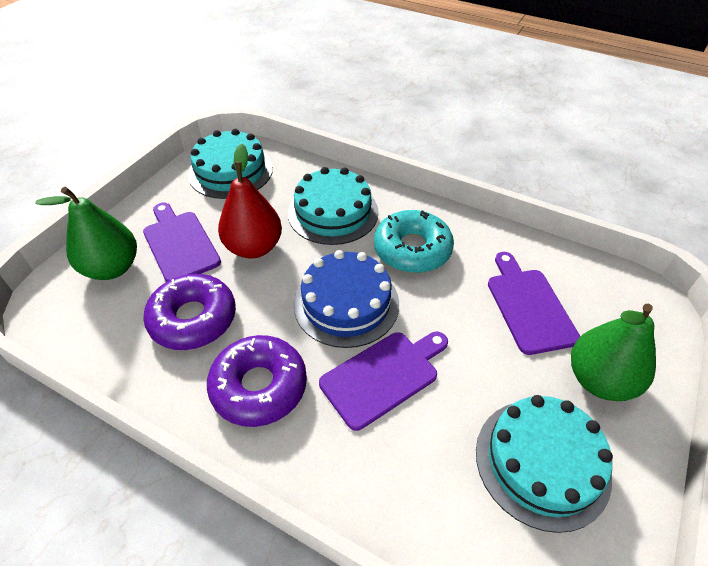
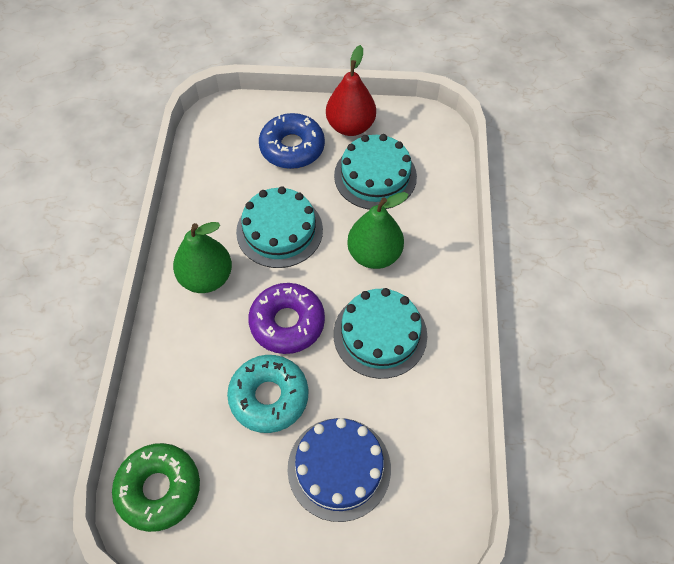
blue donut: none = 0 -> [259,113,325,169] = 1
green donut: none = 0 -> [112,443,200,532] = 1
purple cutting board: [143,203,221,282] [319,332,448,431] [488,252,580,355] = 3 -> none = 0
purple donut: [143,274,236,350] [207,335,307,427] = 2 -> [248,283,325,354] = 1

